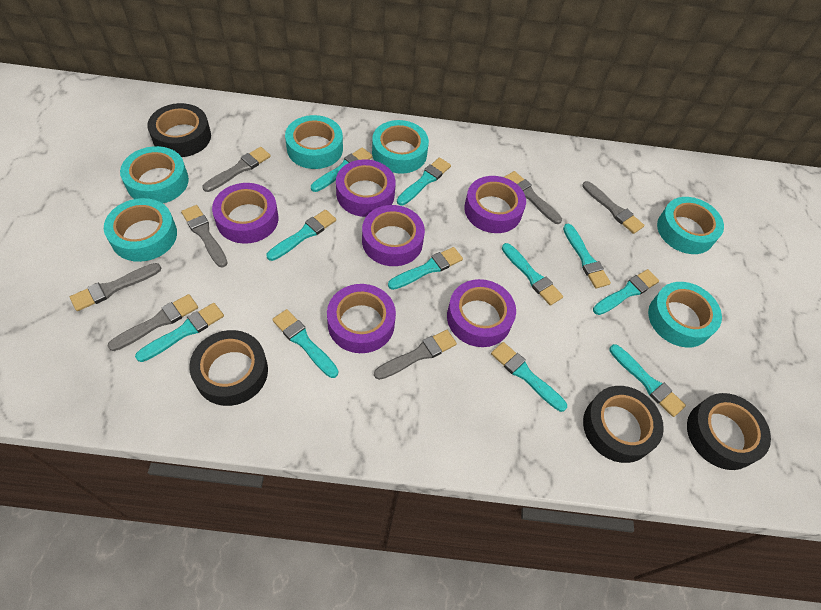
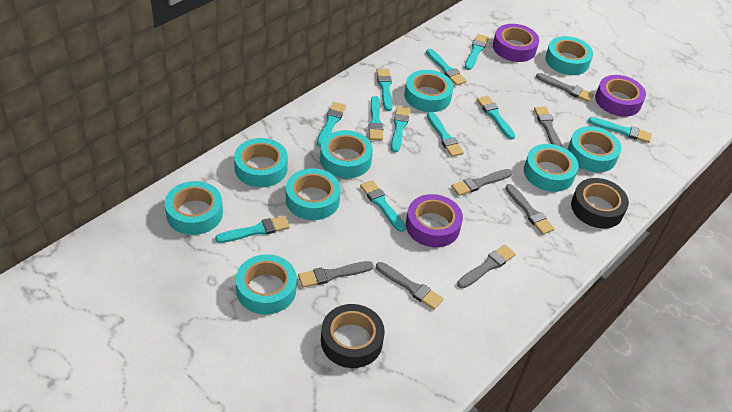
black tape: [147,103,211,157] [189,330,268,406] [583,386,664,463] [687,393,771,470] = 4 -> [321,304,385,368] [571,178,629,228] = 2
purple tape: [212,183,278,244] [327,284,396,353] [336,159,396,217] [362,205,425,266] [447,279,516,347] [464,176,526,233] = 6 -> [406,194,463,247] [493,24,539,62] [595,75,646,117] = 3
turquoise tape: [104,198,177,262] [120,146,189,203] [285,115,343,169] [372,120,429,174] [648,282,722,348] [657,197,724,254] = 6 -> [165,181,223,235] [234,138,288,187] [236,254,297,315] [286,168,341,220] [320,130,373,178] [404,70,453,112] [524,144,579,192] [545,36,593,75] [567,126,621,173] = 9

